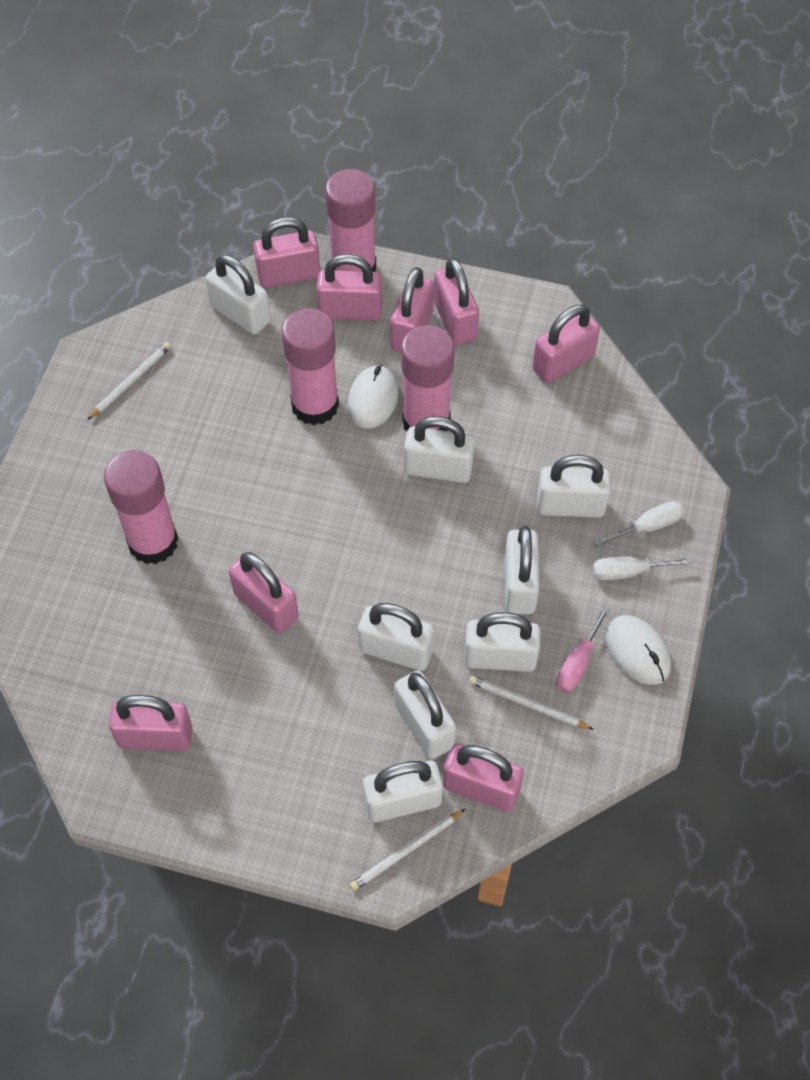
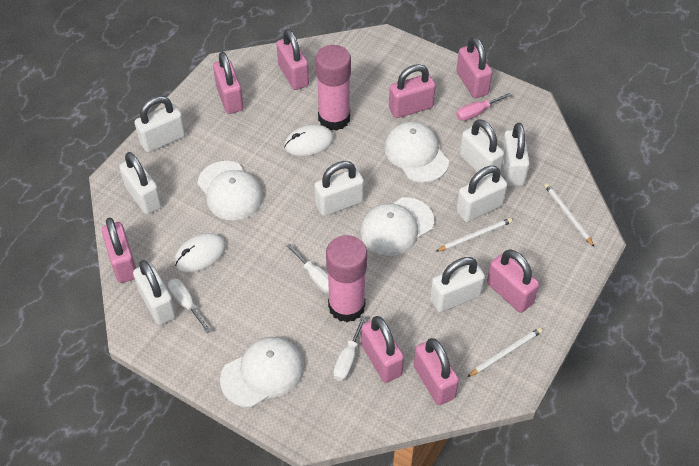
pink glue stick: [104,450,178,564] [282,308,339,425] [325,169,376,272] [401,325,455,431] = 4 -> [315,45,351,131] [326,235,367,322] = 2
white cap: none = 0 -> [197,161,263,220] [220,337,304,408] [361,197,434,256] [384,122,449,183] = 4
white screwdriver: [593,556,692,581] [594,501,684,547] = 2 -> [168,278,211,333] [286,244,329,294] [333,316,366,381] = 3

